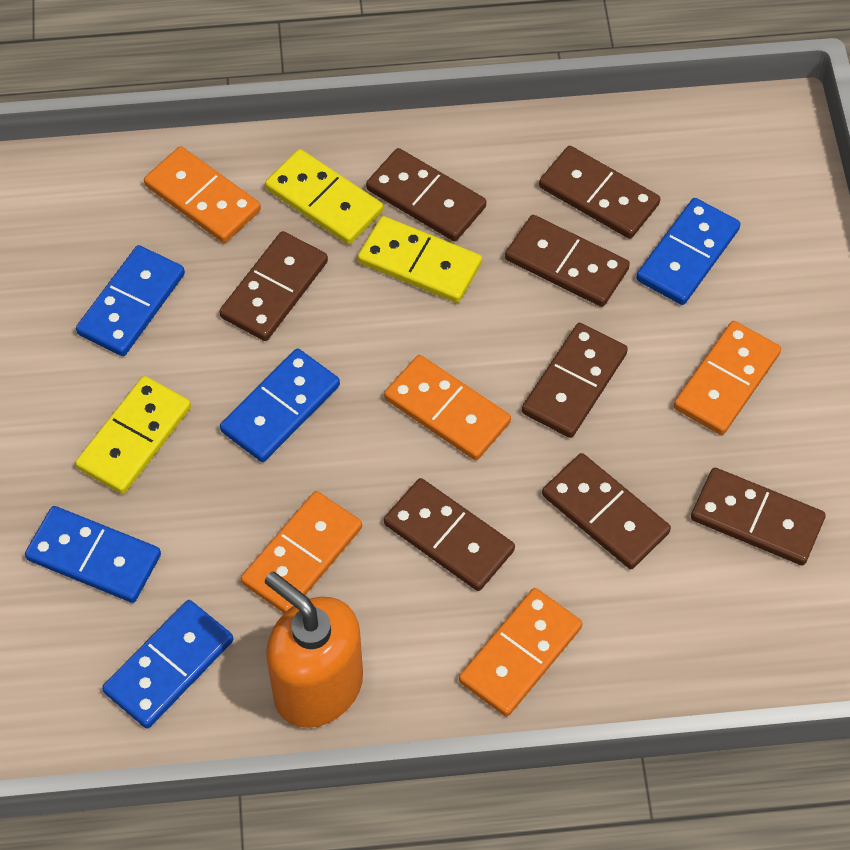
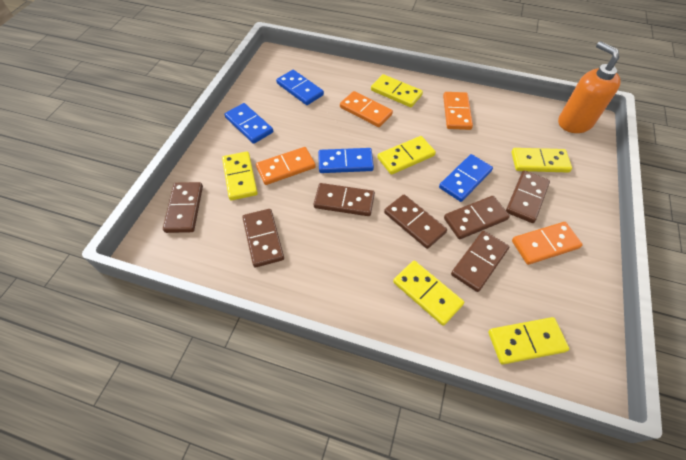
blue domino: [25,506,161,603] [76,245,185,356] [102,600,233,728] [220,348,340,462] [636,198,740,305] = 5 -> [224,103,273,144] [276,70,324,105] [318,148,374,173] [439,154,493,202] = 4
brown domino: [219,231,328,341] [366,148,486,241] [384,478,515,591] [505,215,630,307] [522,323,628,438] [539,146,660,239] [542,453,671,569] [691,468,826,565] = 8 -> [163,182,203,233] [242,209,284,268] [314,183,375,216] [384,194,447,249] [444,196,510,239] [451,231,509,292] [506,171,550,223] = 7
orange domino: [144,146,261,243] [241,491,362,613] [384,355,511,460] [459,588,582,717] [674,321,781,435] = 5 -> [256,147,316,185] [340,91,393,127] [443,92,473,130] [512,222,583,265] = 4
yellow domino: [75,376,191,494] [265,149,383,245] [357,216,482,303] = 3 -> [222,151,258,201] [371,74,423,107] [377,136,436,175] [393,261,464,326] [488,317,569,365] [511,148,572,172] = 6

